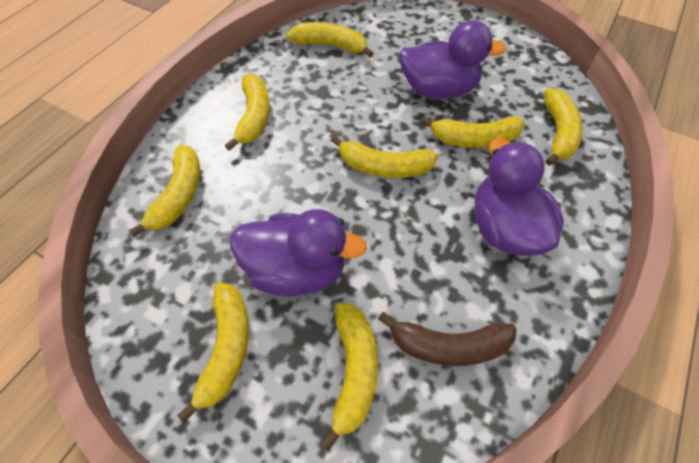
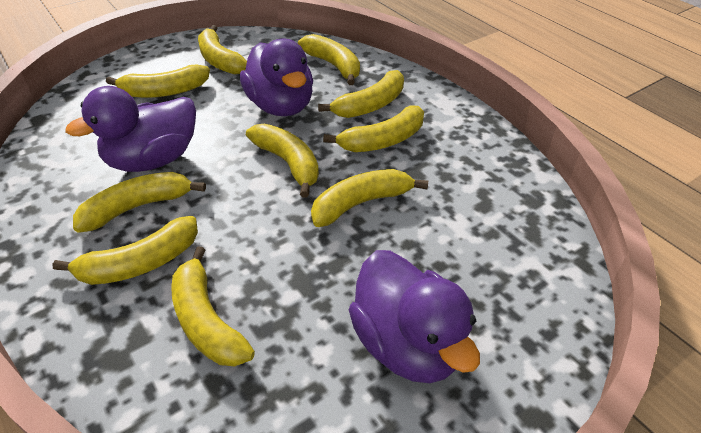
brown banana: [378,312,516,366] = 1 -> none = 0
yellow banana: [129,144,200,237] [177,282,249,423] [225,74,270,151] [286,22,374,57] [321,302,378,451] [331,136,438,178] [421,116,525,148] [544,88,583,166] = 8 -> [52,216,198,285] [73,172,206,233] [106,65,210,98] [171,246,255,366] [198,25,247,75] [246,124,319,198] [298,34,360,85] [311,169,428,227] [318,70,404,118] [323,106,424,152] = 10

